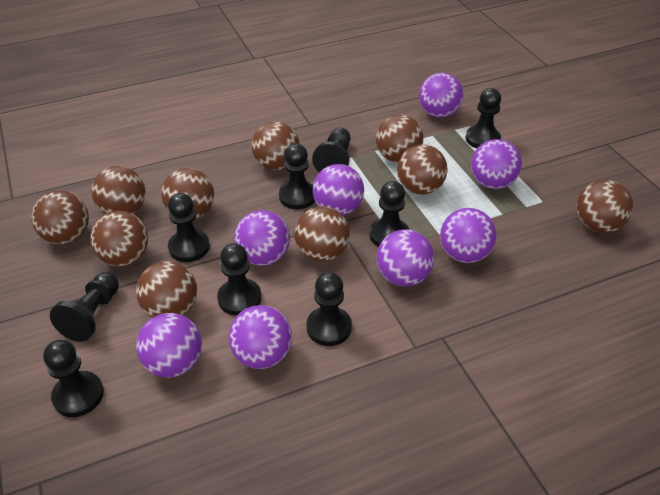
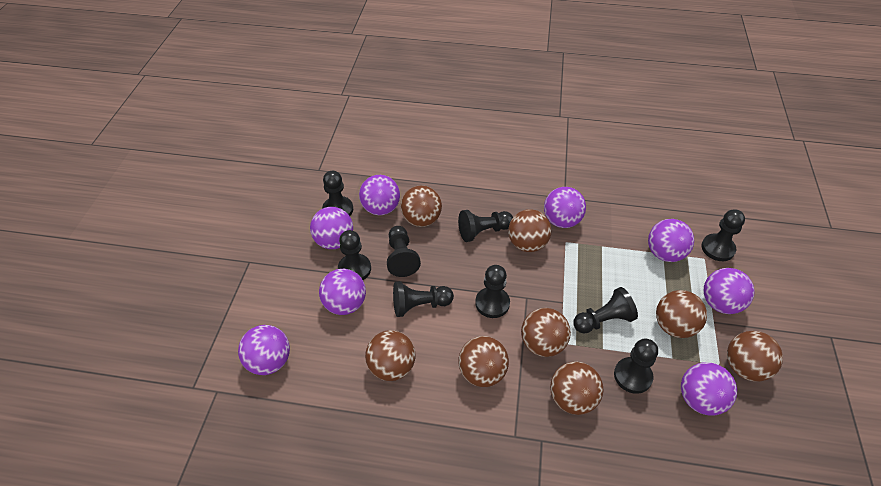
brown ball: [31,190,89,244] [90,211,148,266] [91,166,146,214] [136,261,197,318] [161,168,214,219] [251,122,299,170] [294,206,350,261] [376,114,423,162] [397,144,447,195] [576,180,633,233] = 10 -> [365,330,415,381] [401,185,442,227] [458,336,509,387] [508,209,551,252] [521,308,571,357] [550,362,603,415] [656,290,707,338] [727,331,783,382] = 8

